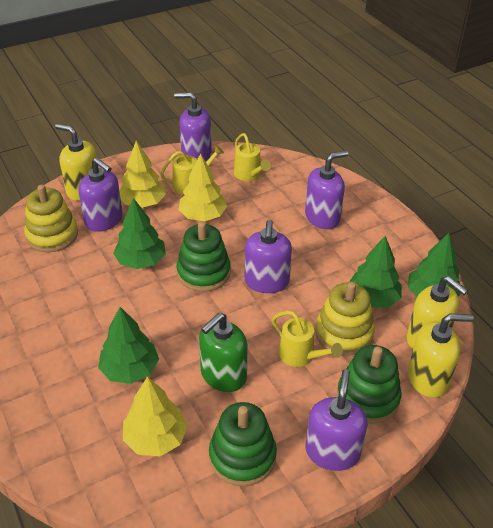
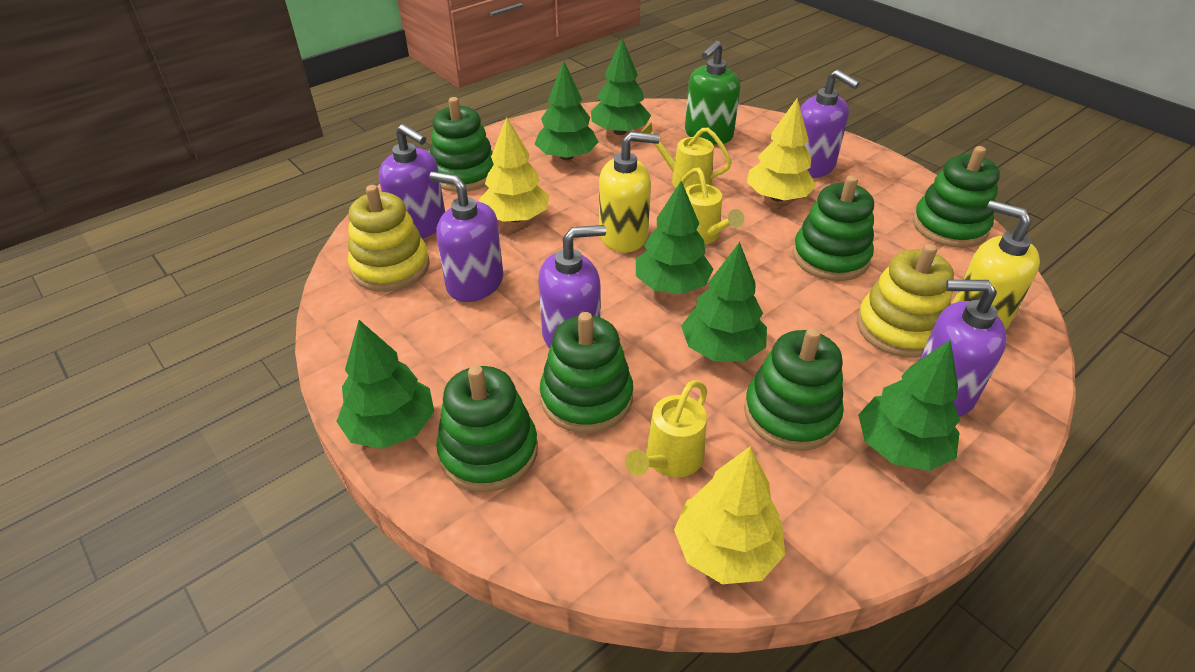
green stacking toy: [176,222,231,292] [209,402,277,486] [337,345,401,424] = 3 -> [430,97,494,192] [436,365,538,492] [540,312,633,433] [744,328,844,451] [792,175,874,281] [913,146,1000,248] = 6
green tree: [98,307,159,384] [113,198,166,269] [349,236,402,308] [407,233,461,297] = 4 -> [336,320,435,449] [535,61,599,160] [591,38,651,135] [636,181,713,294] [681,242,767,362] [858,340,960,471] = 6
yellow soap dispenser: [55,124,99,201] [407,276,468,349] [408,314,474,398] = 3 -> [599,132,660,253] [952,200,1040,330] = 2

